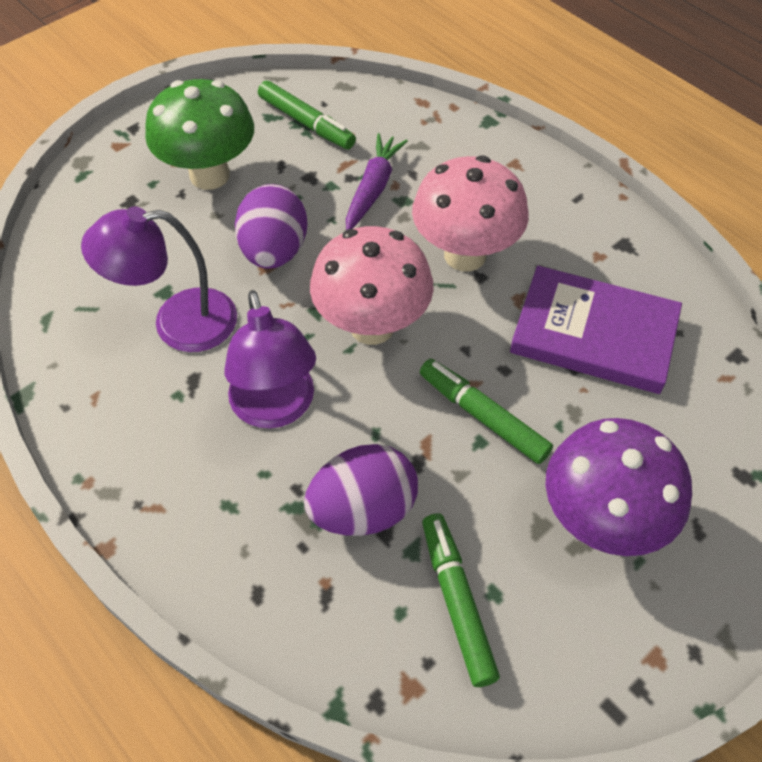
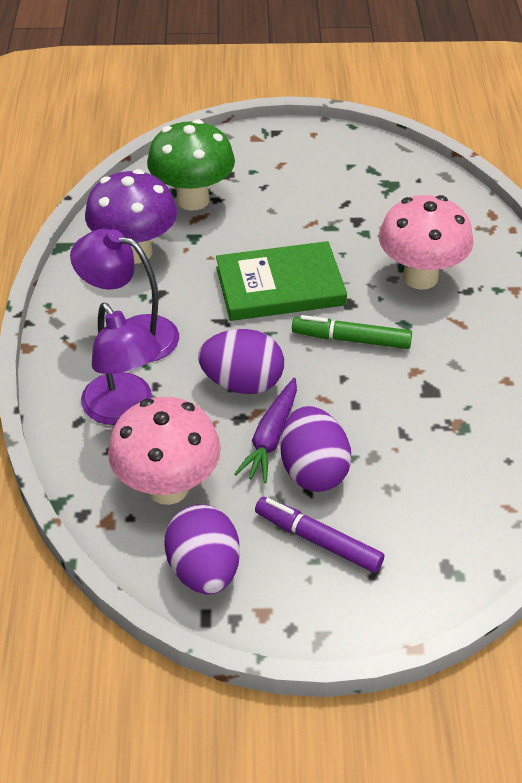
green book: none = 0 -> [216,241,347,321] = 1
green marker: [258,81,356,149] [420,359,553,464] [422,513,500,687] = 3 -> [292,315,412,349] = 1
purple book: [510,266,682,394] = 1 -> none = 0
purple egg: [235,184,308,269] [304,444,418,536] = 2 -> [164,504,240,595] [198,329,284,394] [280,406,352,492] = 3
purple marker: none = 0 -> [255,497,384,573] = 1

